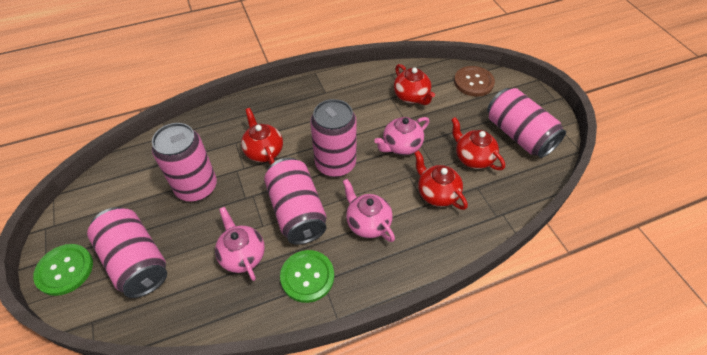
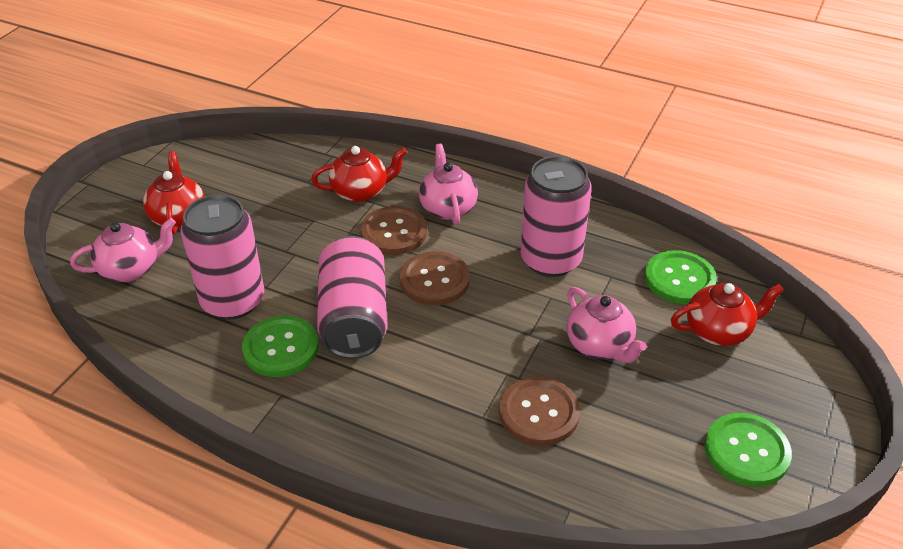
brown button: [454,66,495,97] = 1 -> [360,206,427,255] [400,251,470,305] [499,377,580,446] = 3
green button: [33,244,93,296] [280,250,334,303] = 2 -> [242,316,319,377] [645,250,717,304] [705,413,792,487] = 3
pink can: [87,207,167,298] [152,123,217,201] [264,158,326,245] [310,99,357,177] [487,88,566,158] = 5 -> [181,195,264,320] [317,236,387,359] [520,156,592,277] = 3
red teapot: [241,108,283,165] [394,64,435,105] [414,151,468,210] [451,117,505,170] = 4 -> [143,151,204,234] [311,146,407,202] [671,283,784,346] = 3

